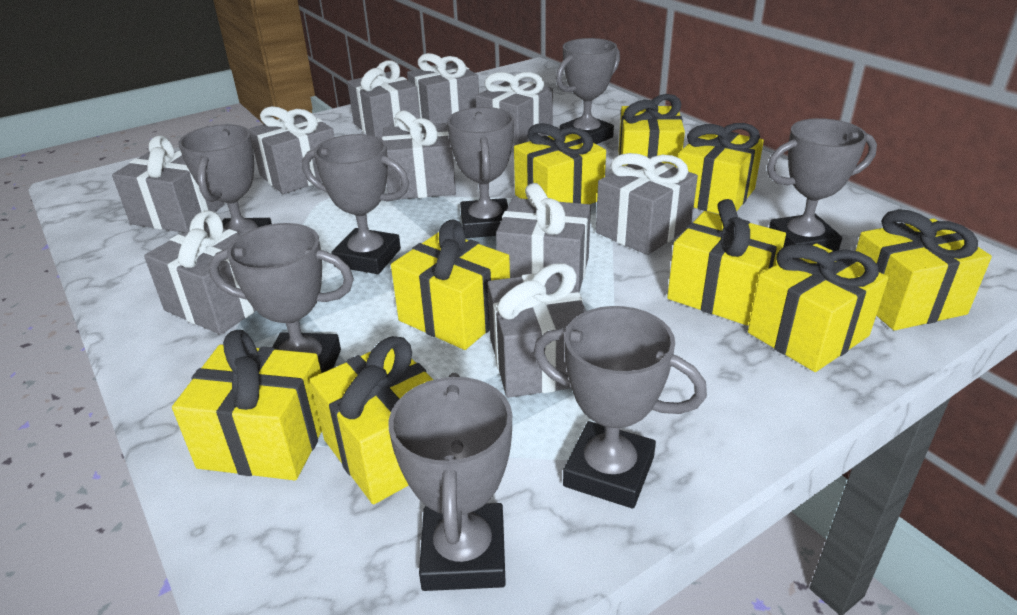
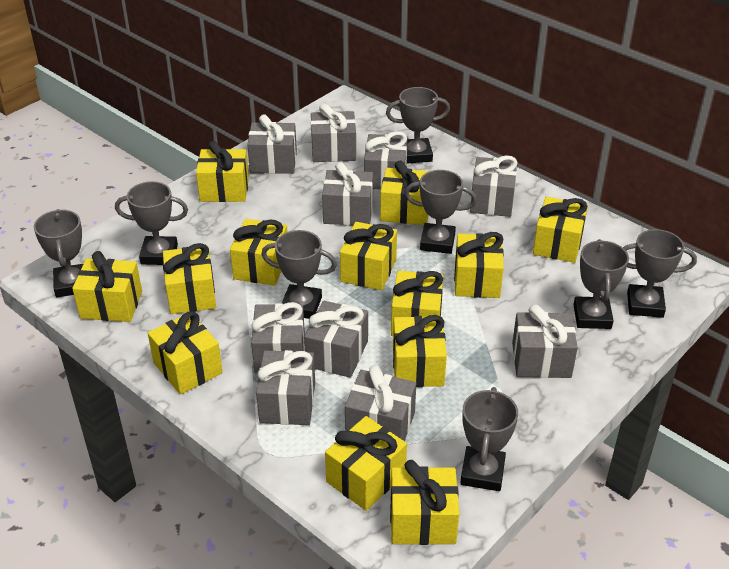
yellow gift: [172,330,322,480] [310,336,433,504] [391,220,510,350] [514,123,606,204] [619,94,685,167] [667,199,786,326] [679,123,764,214] [748,244,888,372] [856,209,992,331] = 9 -> [72,251,142,322] [148,311,223,395] [163,243,216,314] [196,141,249,202] [230,219,287,286] [325,416,407,511] [340,222,397,290] [380,161,429,225] [390,460,459,545] [391,271,443,336] [393,315,447,387] [454,232,504,298] [533,197,588,263] = 13

